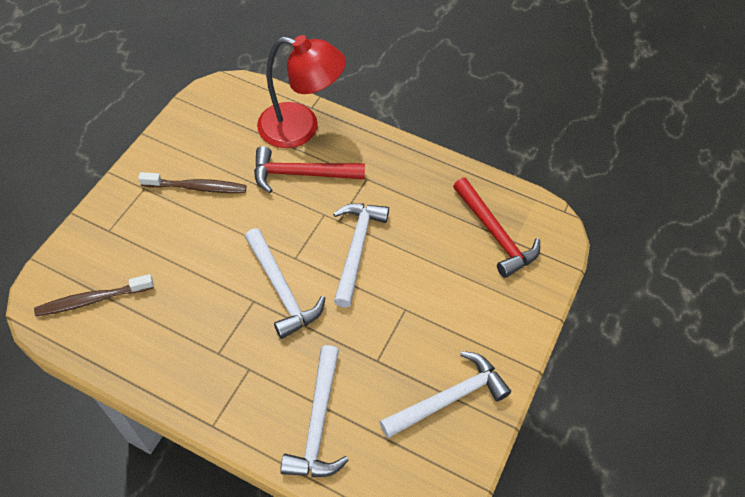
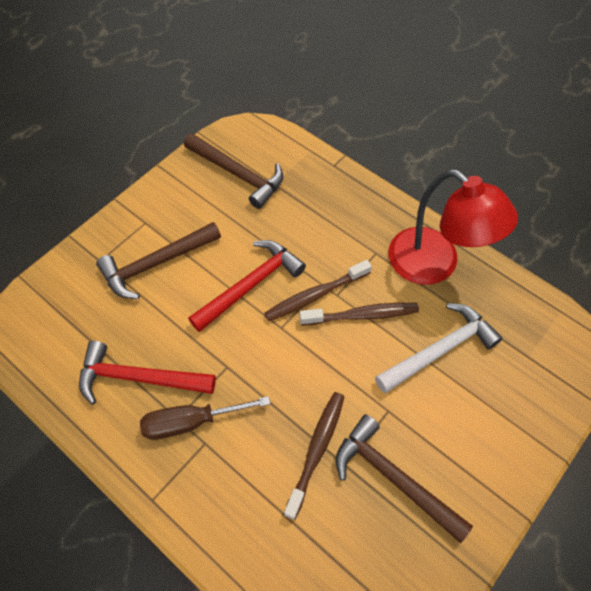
brown hammer: none = 0 -> [96,222,221,299] [184,133,283,209] [336,414,473,543] = 3
brown screwdriver: none = 0 -> [140,396,270,440] = 1
brown toothbrush: [34,274,154,316] [138,172,246,193] = 2 -> [264,260,372,321] [284,392,345,520] [300,303,419,325] = 3
white hammer: [245,228,325,339] [280,345,349,477] [333,203,389,308] [379,351,511,438] = 4 -> [375,303,502,393] = 1

